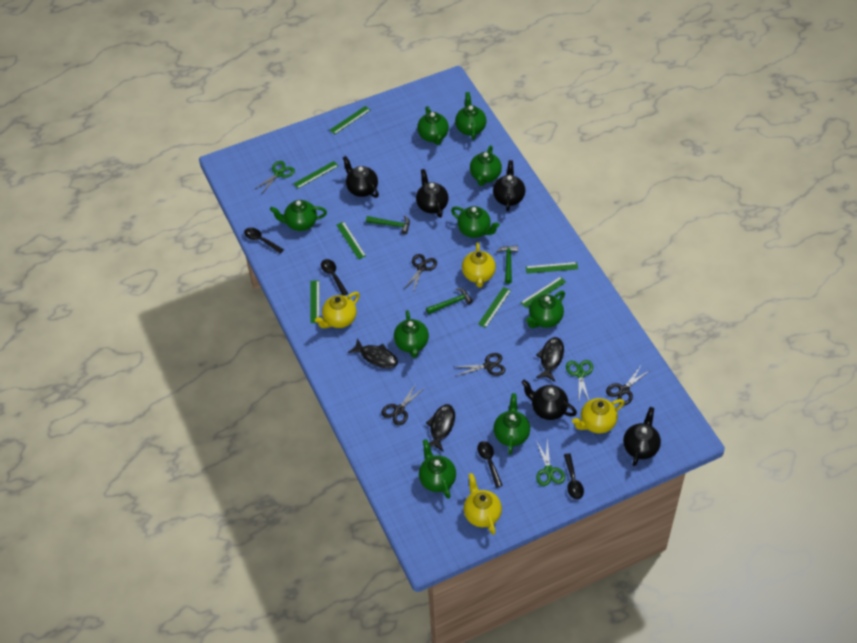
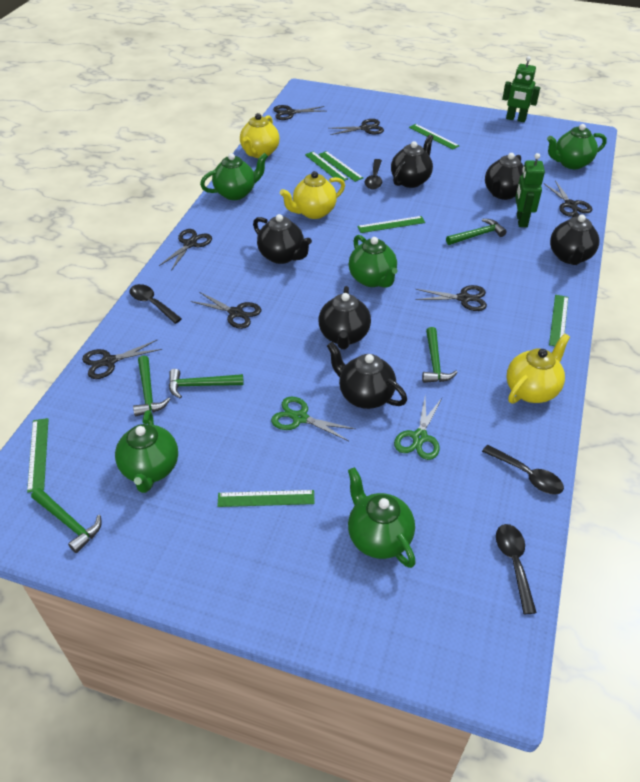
black fish: [348,338,398,368] [426,404,455,452] [536,337,564,381] = 3 -> none = 0
black scissors: [381,384,423,425] [404,254,437,293] [454,353,505,376] [606,366,649,405] = 4 -> [82,340,162,379] [159,229,212,271] [191,292,261,329] [273,105,325,120] [328,119,384,135] [415,285,487,311] [544,181,592,217] = 7
black teapot: [343,156,379,198] [416,169,449,218] [493,160,525,211] [522,380,577,420] [623,407,661,466] = 5 -> [253,214,312,264] [318,286,371,349] [327,342,407,409] [391,134,434,188] [485,153,524,200] [550,212,599,265] = 6
green hammer: [366,215,410,234] [426,288,473,314] [496,245,518,284] = 3 -> [31,488,102,553] [133,356,170,417] [169,369,244,399] [422,327,458,383] [446,219,507,245] = 5
green robot: none = 0 -> [502,56,540,122] [515,153,545,227] = 2
green scissors: [255,161,295,193] [536,439,565,486] [566,360,593,401] = 3 -> [271,397,355,441] [394,398,442,460] = 2
green teapot: [270,200,327,231] [394,310,429,358] [417,106,449,145] [419,439,456,499] [451,206,500,238] [455,92,486,140] [470,145,502,186] [493,393,530,455] [526,291,565,328] = 9 -> [115,410,178,493] [200,153,268,200] [348,467,416,568] [349,235,398,288] [547,124,607,169] = 5
yellow teapot: [315,292,360,328] [462,242,496,288] [464,473,502,535] [572,398,625,434] = 4 -> [240,113,280,158] [280,171,345,219] [507,333,570,404] = 3

